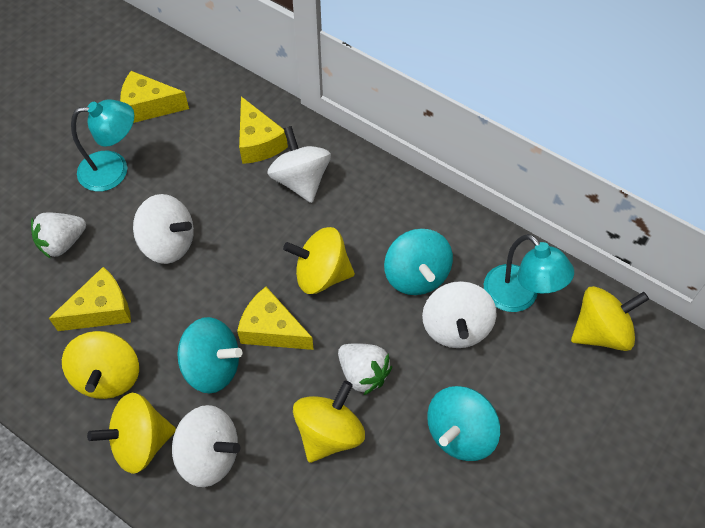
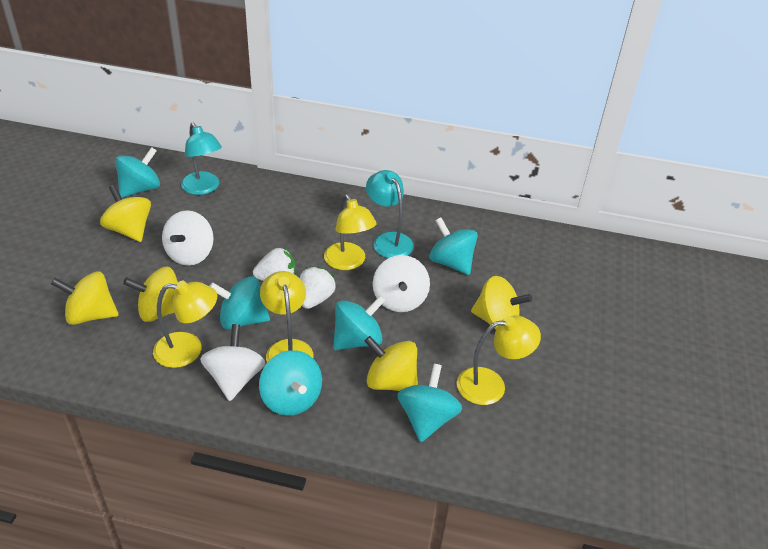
turquoise spinning top: [177,317,242,394] [384,229,453,295] [427,386,500,461] = 3 -> [115,147,160,198] [209,276,270,329] [259,350,322,416] [333,296,386,350] [397,364,462,442] [429,217,478,275] = 6
white spinning top: [133,194,194,264] [172,405,240,487] [267,126,331,203] [422,281,496,348] = 4 -> [162,210,214,266] [200,324,265,401] [373,255,430,312] = 3
yellow cheese: [49,267,131,331] [120,71,189,123] [237,287,314,350] [239,96,288,164] = 4 -> none = 0
yellow lamp: none = 0 -> [153,281,217,368] [260,271,314,362] [324,194,377,270] [457,315,541,405] = 4

